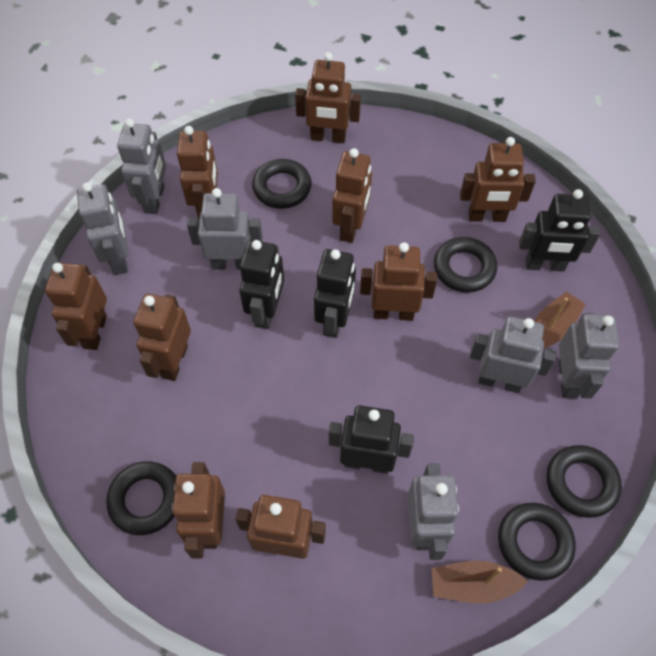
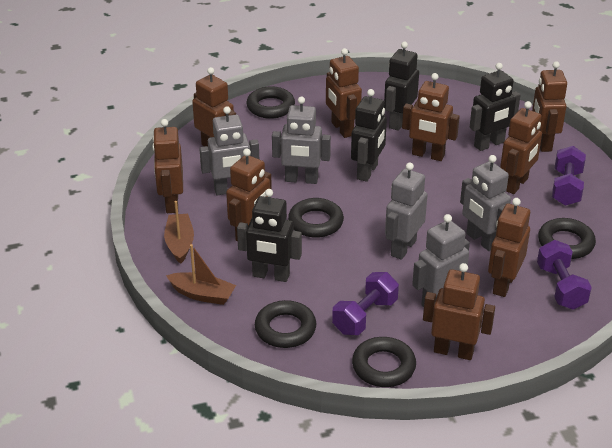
grey robot: [77,182,129,275] [117,119,166,214] [187,188,263,270] [408,463,459,560] [470,316,556,393] [559,313,619,399] = 6 -> [199,106,259,195] [272,96,331,184] [385,162,428,260] [412,214,470,307] [460,155,511,251] = 5
purple dumbbell: none = 0 -> [332,272,399,335] [537,240,592,310] [552,146,586,206] = 3

